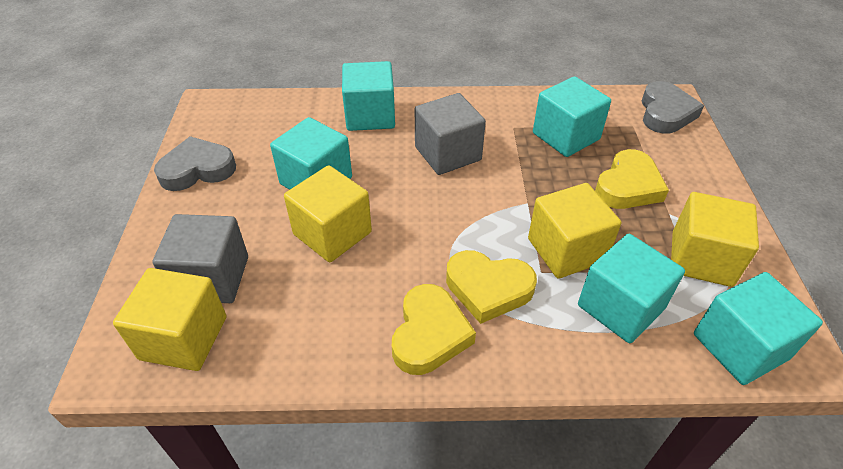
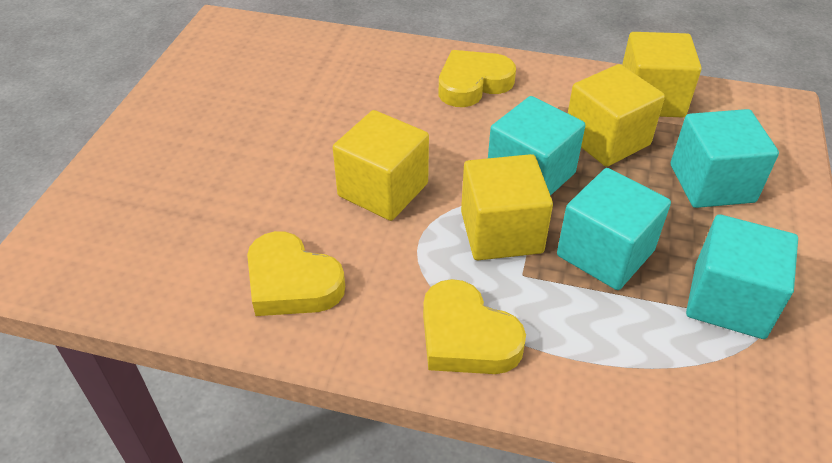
grey cube: [153,214,248,303] [415,93,486,175] = 2 -> none = 0
grey heart: [154,136,236,191] [642,81,704,134] = 2 -> none = 0
turquoise cube: [270,117,352,190] [342,61,395,131] [533,76,611,157] [578,234,685,343] [694,272,823,385] = 5 -> [488,96,585,196] [557,168,671,290] [671,109,779,208] [686,214,798,339] = 4

